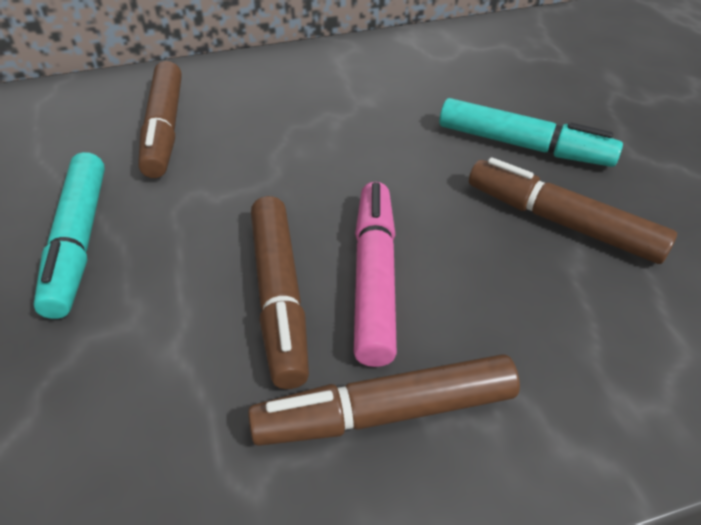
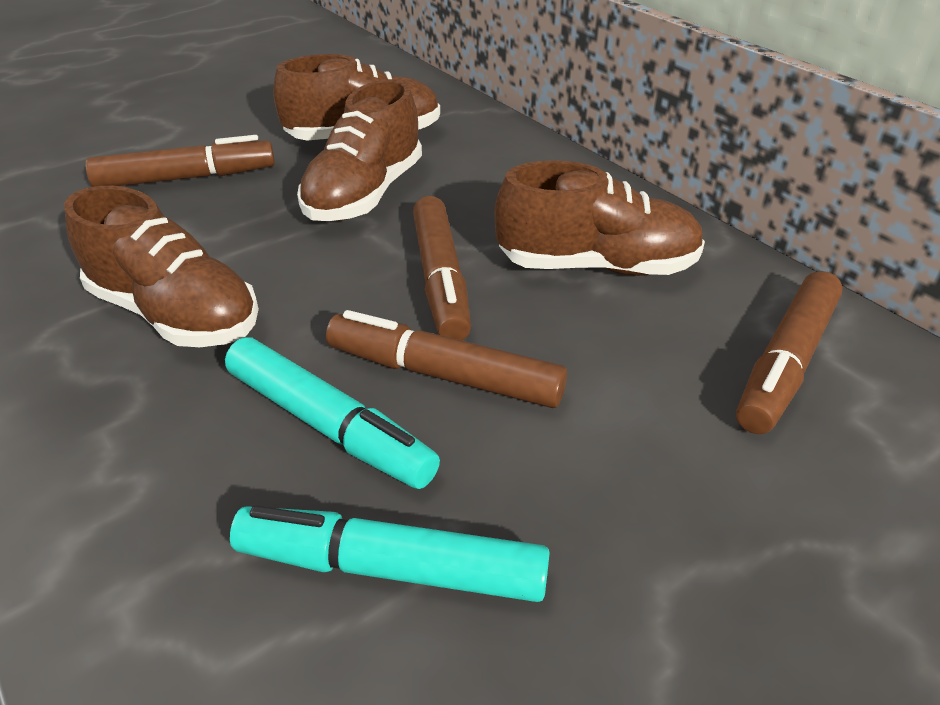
brown shoe: none = 0 -> [64,186,259,347] [273,54,440,141] [297,79,422,221] [494,160,705,276] = 4
pink marker: [354,182,397,367] = 1 -> none = 0

